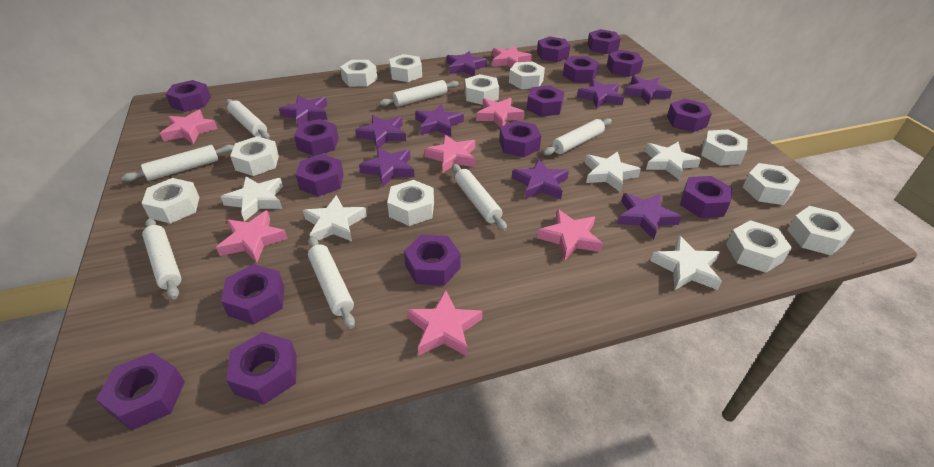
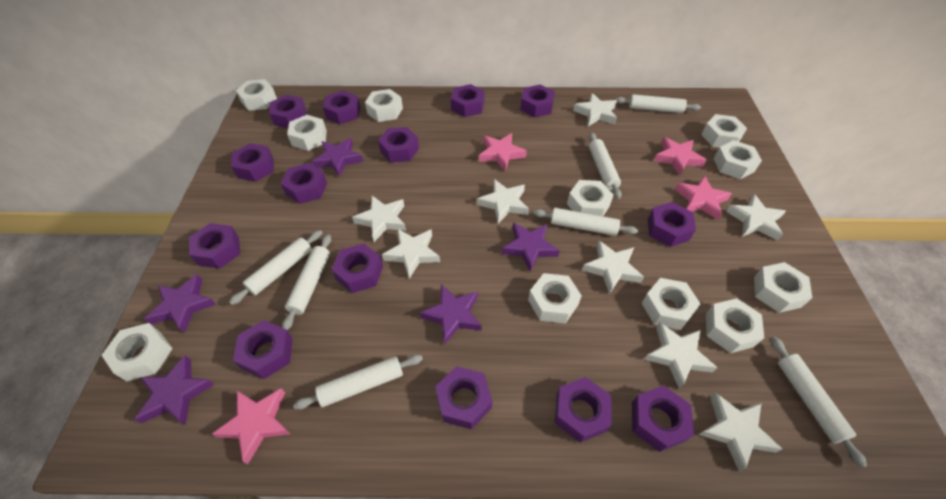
pink star: [160,110,218,144] [216,211,288,263] [407,290,482,356] [424,134,475,173] [476,98,525,127] [493,46,532,68] [537,209,603,261] = 7 -> [212,389,290,464] [479,133,527,172] [654,137,707,175] [675,175,732,220] = 4
purple nut: [96,352,185,430] [166,80,211,112] [221,264,284,324] [226,332,297,404] [294,119,339,156] [296,154,344,196] [404,235,460,286] [499,120,541,157] [527,85,564,117] [537,36,570,62] [563,56,599,83] [587,29,621,54] [607,50,643,77] [667,99,712,132] [680,176,733,218] = 15 -> [189,223,240,269] [231,143,274,182] [233,320,293,379] [269,95,307,128] [280,163,327,204] [323,90,360,124] [332,244,383,293] [378,127,419,163] [435,366,492,429] [451,84,485,117] [520,85,555,118] [555,377,612,443] [632,385,694,452] [648,202,696,247] = 14
purple star: [279,95,327,126] [355,115,406,148] [359,147,415,187] [415,104,464,136] [447,51,487,76] [512,159,569,199] [577,79,624,109] [617,193,682,240] [624,76,672,105] = 9 -> [134,355,215,425] [144,274,216,333] [312,138,363,177] [420,284,481,344] [502,223,560,272] = 5
white star: [221,176,283,221] [303,195,367,241] [585,151,641,192] [645,142,701,180] [650,236,722,290] = 5 -> [352,196,406,242] [382,228,440,279] [477,179,529,224] [573,93,617,126] [582,241,644,294] [644,322,718,389] [699,392,782,472] [726,194,786,241] = 8

